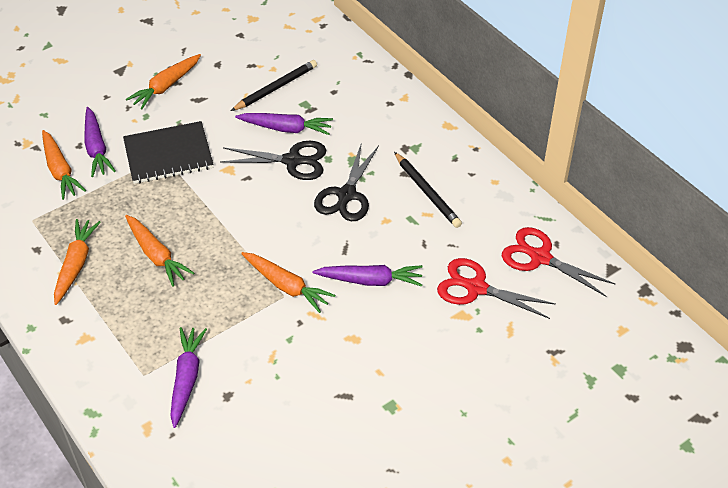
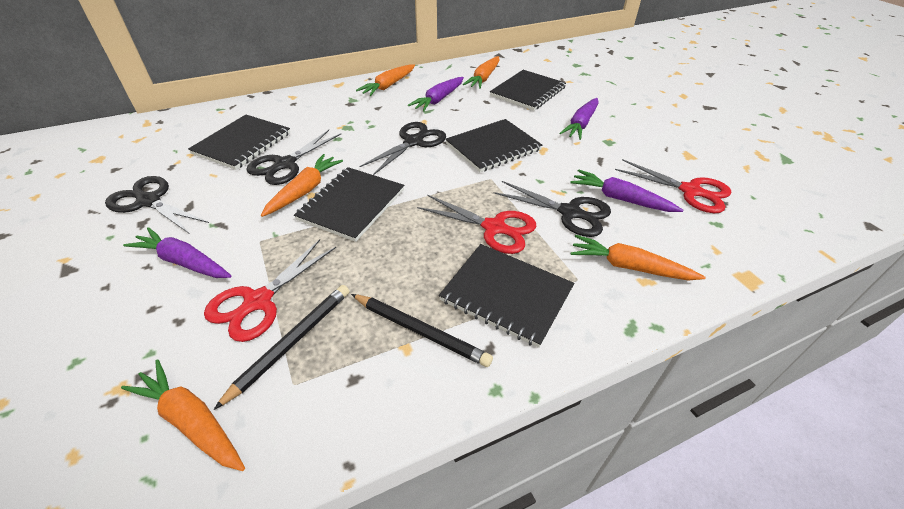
black notebook: [123,121,214,184] = 1 -> [188,115,290,170] [294,167,404,242] [439,244,574,348] [445,119,542,172] [490,70,566,111] = 5
black scissors: [220,141,326,180] [314,142,379,221] = 2 -> [105,176,209,233] [246,130,341,185] [359,122,446,175] [494,181,611,237] = 4
red scissors: [437,258,556,319] [502,227,615,297] = 2 -> [204,239,336,342] [417,195,537,254] [615,159,731,213] = 3

